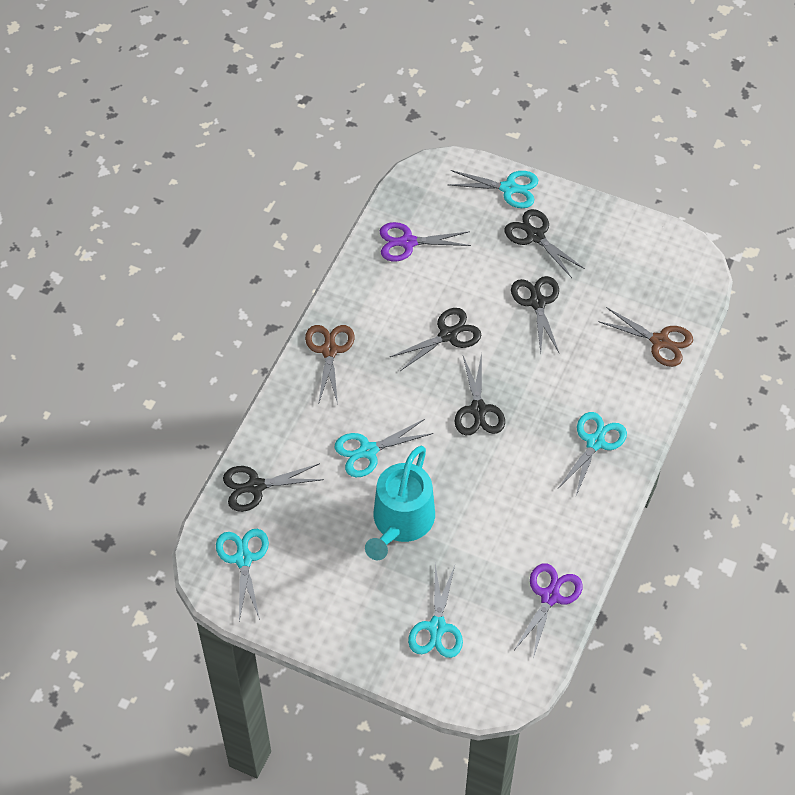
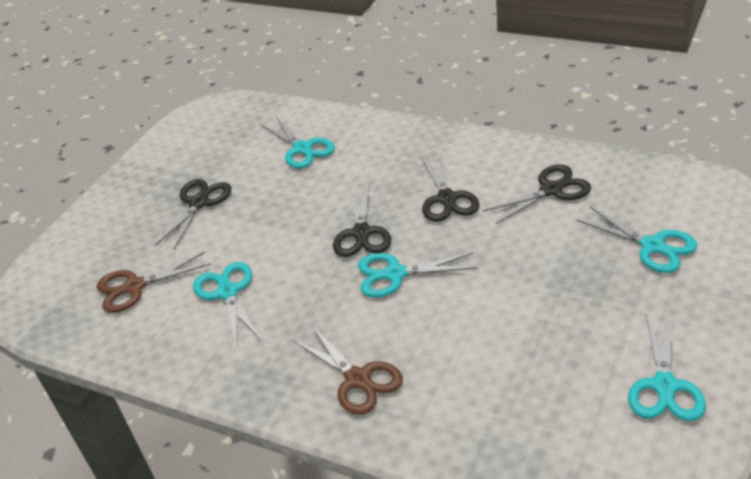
black scissors: [223,463,324,512] [390,308,481,371] [455,353,505,435] [505,209,585,278] [511,276,559,353] = 5 -> [154,179,231,250] [333,185,391,257] [421,154,479,222] [483,164,591,225] = 4
purple scissors: [380,222,471,261] [514,563,583,658] = 2 -> none = 0
turquoise watering can: [365,446,435,560] = 1 -> none = 0

